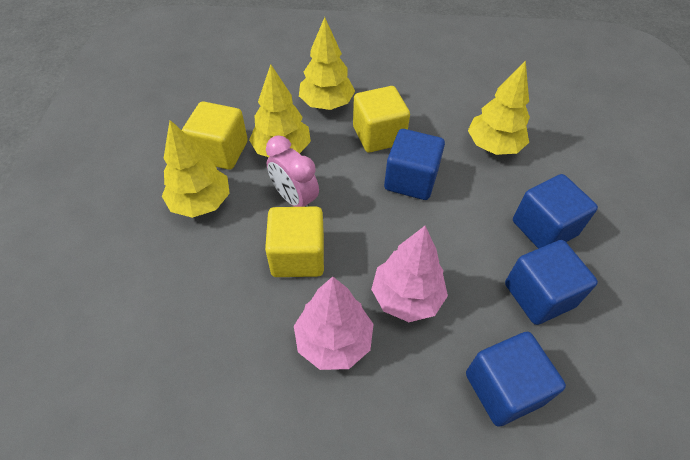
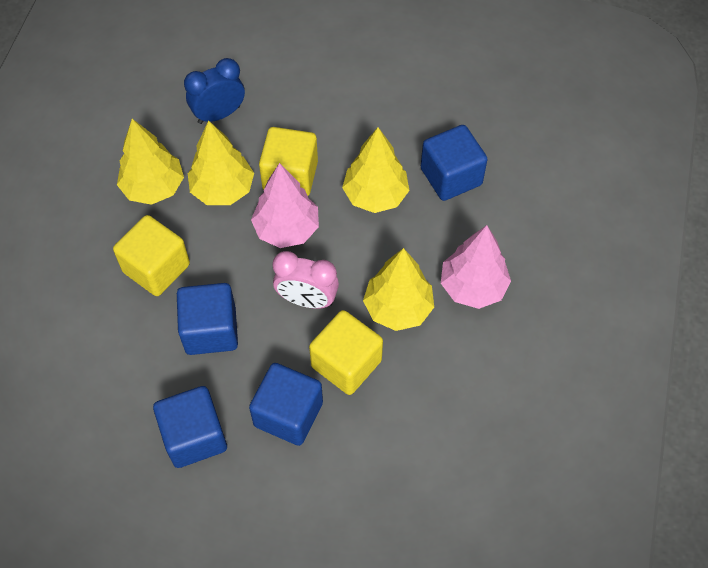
blue clock: none = 0 -> [184,58,245,124] = 1

